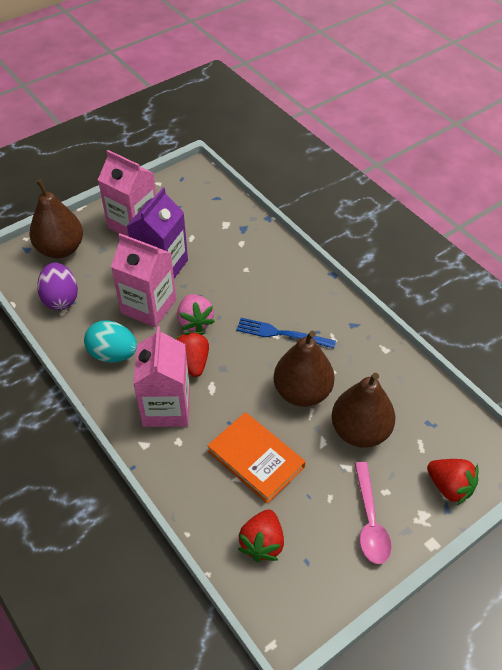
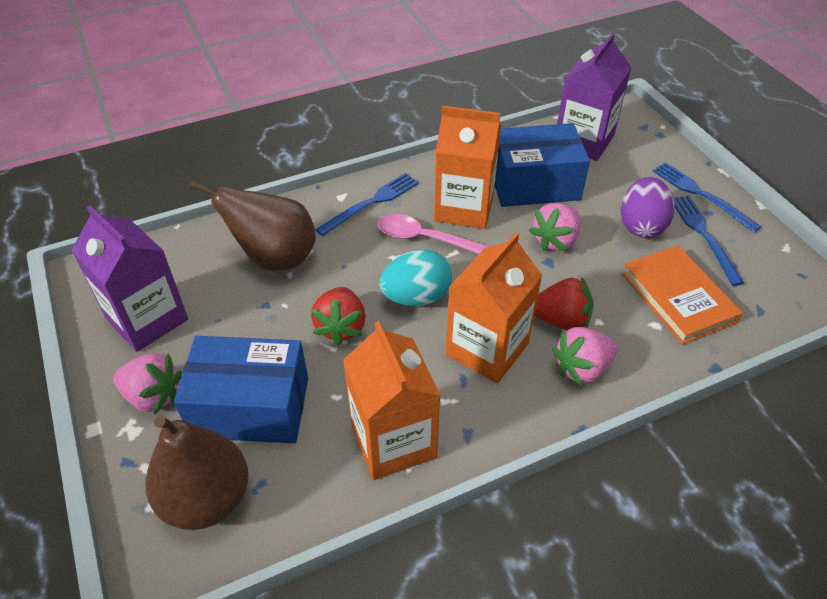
blue box: none = 0 -> [174,336,308,443] [495,123,590,207] = 2
blue fork: [236,318,336,349] = 1 -> [315,173,419,236] [653,162,761,233] [673,195,744,286] = 3
brown pear: [29,179,83,259] [274,331,335,407] [331,373,395,448] = 3 -> [146,416,249,530] [190,180,316,271] = 2
orange carton: none = 0 -> [343,321,441,480] [434,106,501,229] [446,232,543,384] = 3
pink carton: [98,150,156,237] [111,233,176,327] [133,327,190,427] = 3 -> none = 0
pink strawberry: [177,294,215,332] = 1 -> [113,353,182,415] [529,203,581,251] [552,327,618,386] = 3
purple carton: [127,187,188,279] = 1 -> [71,205,188,352] [557,32,632,161] = 2
red strawberry: [174,332,209,377] [238,510,284,562] [427,459,479,505] = 3 -> [311,287,366,345] [534,276,593,330] = 2

